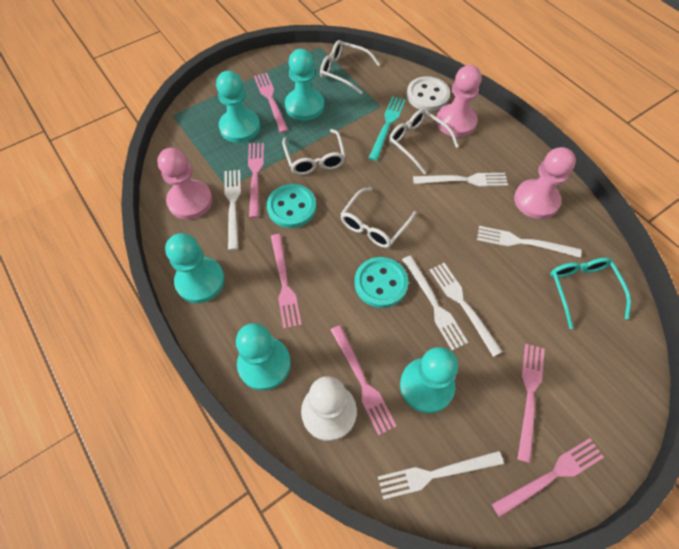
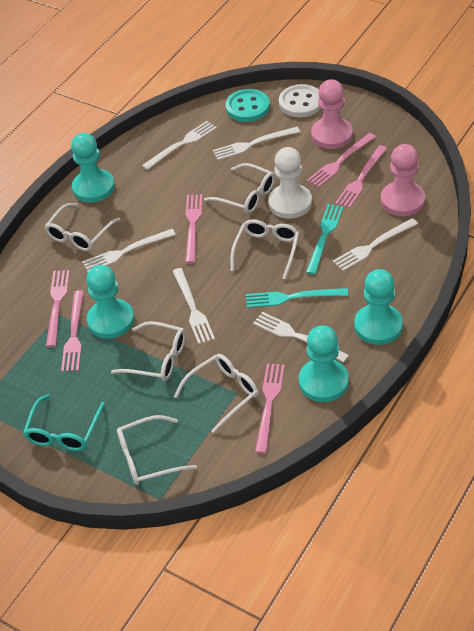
pink pawn: [157,148,213,220] [436,65,482,137] [514,147,576,219] = 3 -> [311,79,353,149] [381,144,425,216] = 2
turquoise button: [267,184,316,228] [355,257,409,308] = 2 -> [225,89,270,122] = 1
turquoise fork: [369,96,406,161] = 1 -> [246,288,348,308] [306,204,343,275] = 2
turquoise pawn: [165,233,225,303] [216,71,260,143] [236,323,291,390] [285,49,324,121] [400,347,458,413] = 5 -> [71,133,115,203] [87,265,134,339] [299,325,349,402] [354,269,403,345] = 4
white glasses: [282,129,346,175] [320,40,380,94] [341,187,417,248] [389,109,459,174] = 4 -> [44,203,121,251] [111,321,186,381] [117,415,197,485] [174,354,258,433] [204,163,275,214] [231,219,299,280] = 6

